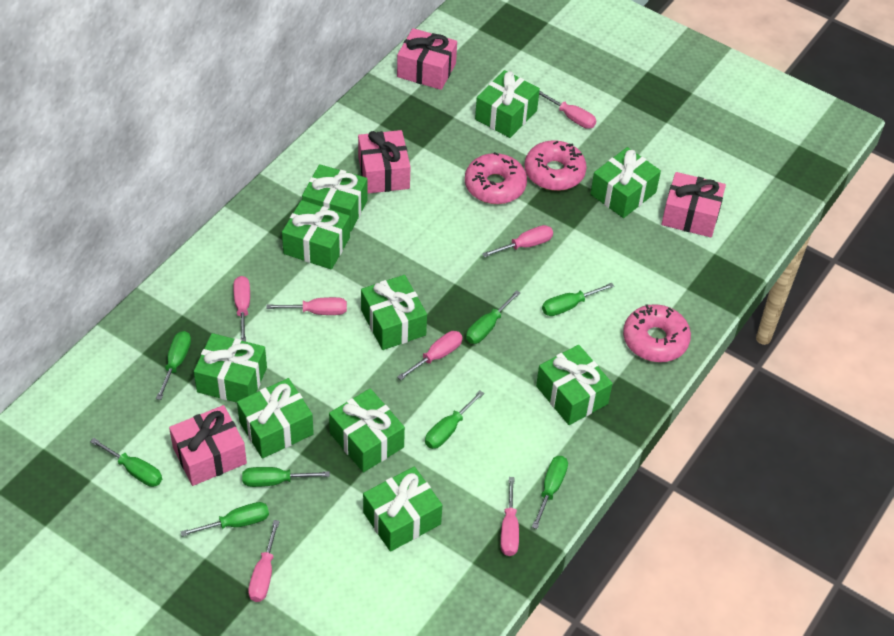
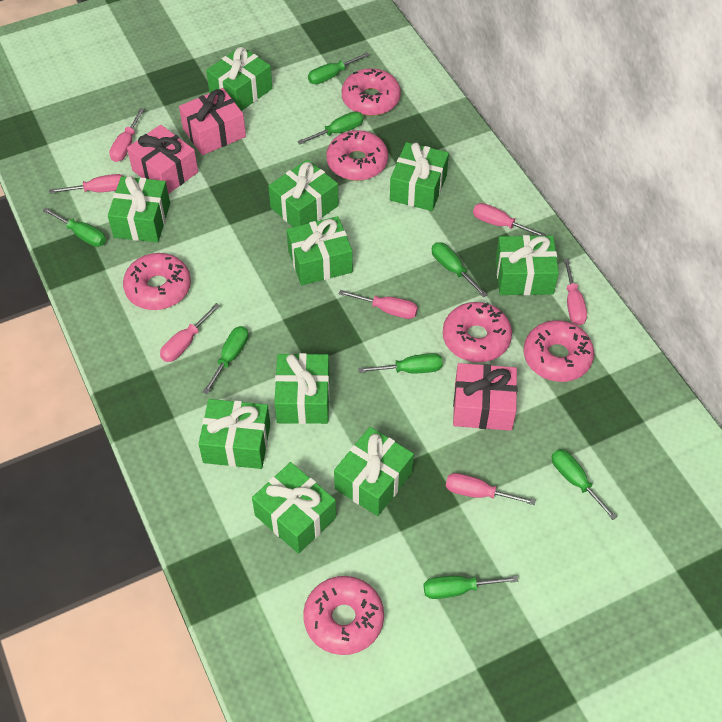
pink donut: [465,152,527,204] [525,140,586,191] [623,304,691,362] = 3 -> [123,253,191,310] [303,576,384,655] [326,130,388,181] [341,68,401,116] [443,302,512,362] [523,320,594,382] = 6
pink gift: [169,405,247,486] [358,130,411,193] [397,28,457,90] [661,172,726,237] = 4 -> [127,125,198,194] [179,88,246,155] [453,363,517,431] = 3

